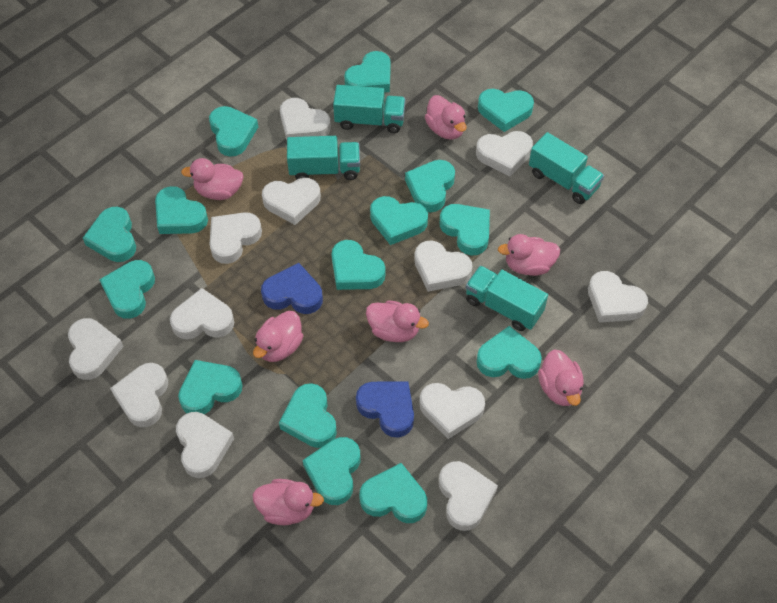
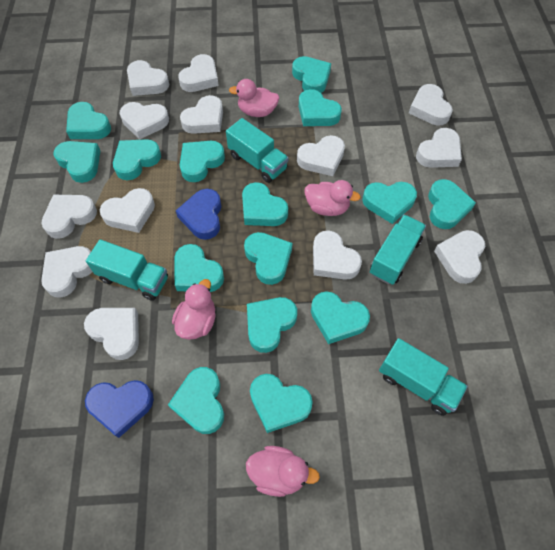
pink duck: [181,158,244,200] [252,479,324,525] [253,311,303,362] [366,300,429,342] [425,95,467,140] [498,234,560,276] [538,349,584,406] = 7 -> [172,279,216,340] [229,79,279,117] [246,446,320,497] [305,180,361,216] = 4
white heart: [68,318,124,380] [110,363,168,427] [170,288,234,339] [176,412,234,478] [209,212,262,264] [262,178,321,225] [280,98,331,140] [414,240,473,292] [419,383,485,439] [439,461,498,531] [476,131,533,176] [588,271,648,323] = 12 -> [41,195,97,239] [41,246,93,298] [84,308,139,360] [100,188,155,233] [120,102,169,140] [127,60,169,96] [178,54,219,92] [180,95,223,134] [297,135,345,176] [313,230,362,280] [409,84,453,126] [416,128,462,168] [434,230,485,284] = 13

